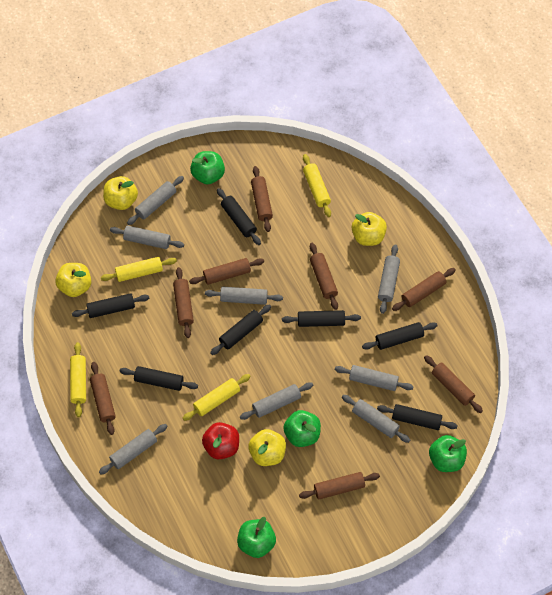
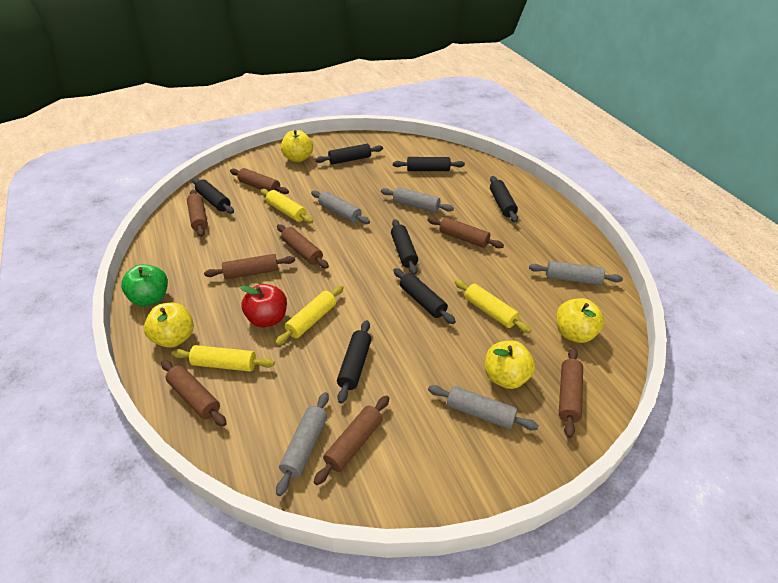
green apple: [190,151,225,184] [237,517,276,558] [283,410,321,447] [429,435,467,472] = 4 -> [121,264,168,306] = 1
grey rolling pin: [99,424,167,475] [110,226,184,249] [127,176,184,225] [205,287,283,305] [240,382,313,420] [335,365,414,391] [342,395,410,443] [378,244,400,314] = 8 -> [276,392,329,496] [311,191,370,224] [381,187,454,212] [428,385,539,431] [529,261,623,285] = 5

